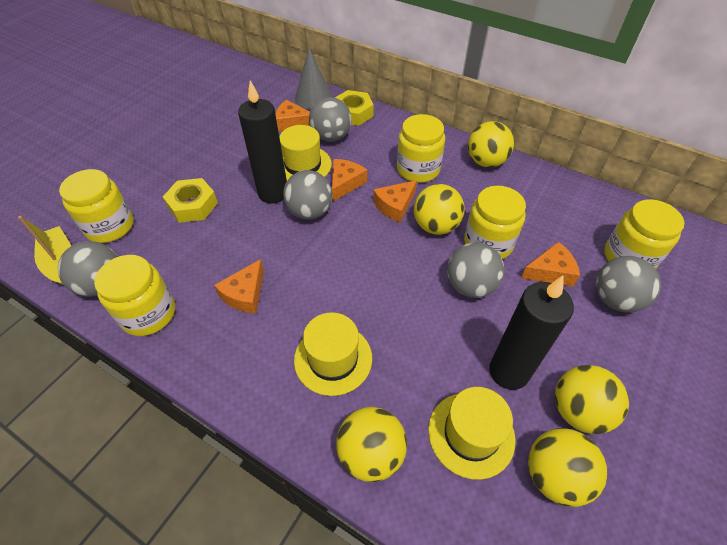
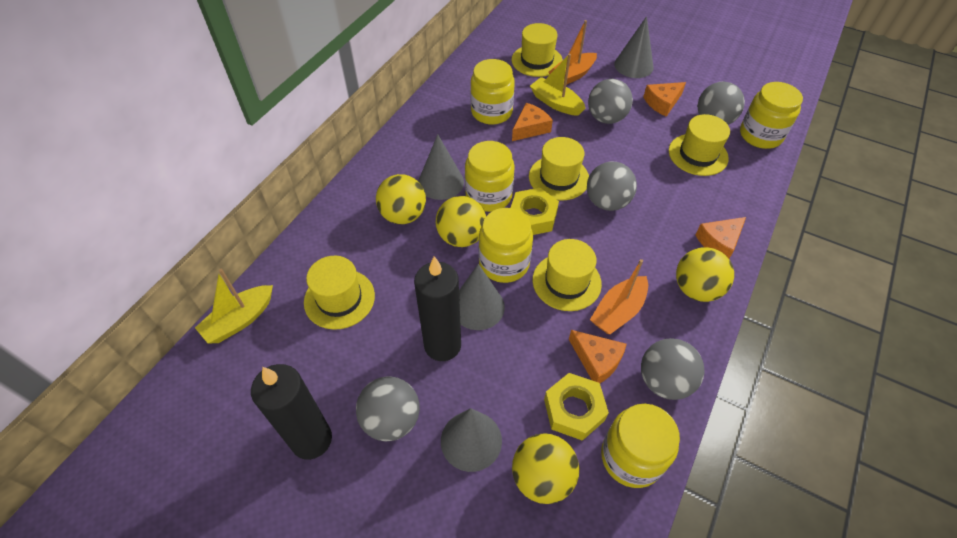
grey cone: [295,48,332,109] = 1 -> [418,134,464,200] [441,408,502,472] [459,264,505,330] [614,16,654,78] = 4
orange boat: none = 0 -> [548,20,597,86] [590,259,648,334] = 2
orange cheese: [214,259,264,313] [275,100,310,132] [332,159,367,201] [373,180,417,223] [521,242,580,287] = 5 -> [512,103,553,141] [569,330,627,383] [643,82,686,117] [695,217,746,258] = 4
yellow ball: [336,407,407,482] [414,184,465,235] [468,121,514,168] [528,428,607,507] [555,365,629,434] = 5 -> [376,174,426,224] [436,196,486,247] [512,433,579,504] [676,247,734,302] = 4
yellow boat: [18,216,71,285] = 1 -> [195,269,273,344] [530,54,585,116] = 2
yellow hat: [279,125,332,180] [294,312,372,396] [428,387,516,480] = 3 -> [304,256,375,330] [512,23,563,77] [529,137,589,201] [533,239,602,311] [669,114,730,176] = 5

